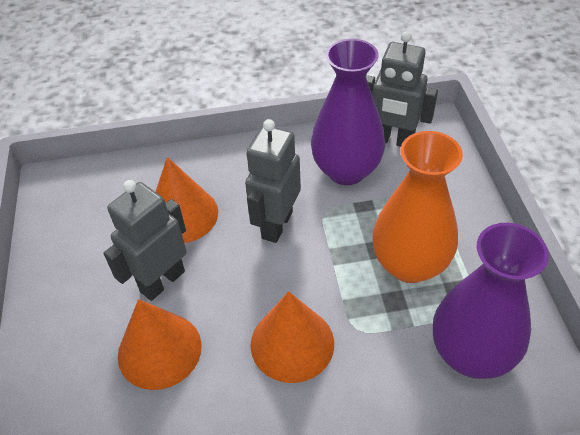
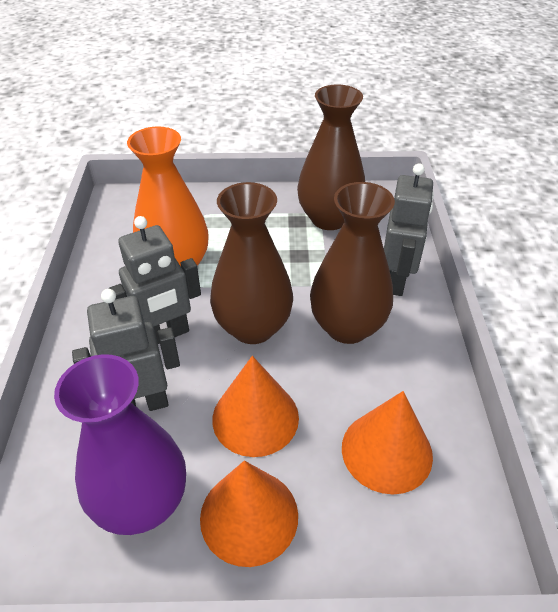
brown vase: none = 0 -> [210,182,293,344] [297,84,365,230] [310,182,395,344] = 3
purple vase: [311,39,385,185] [433,223,549,379] = 2 -> [54,354,186,535] = 1

